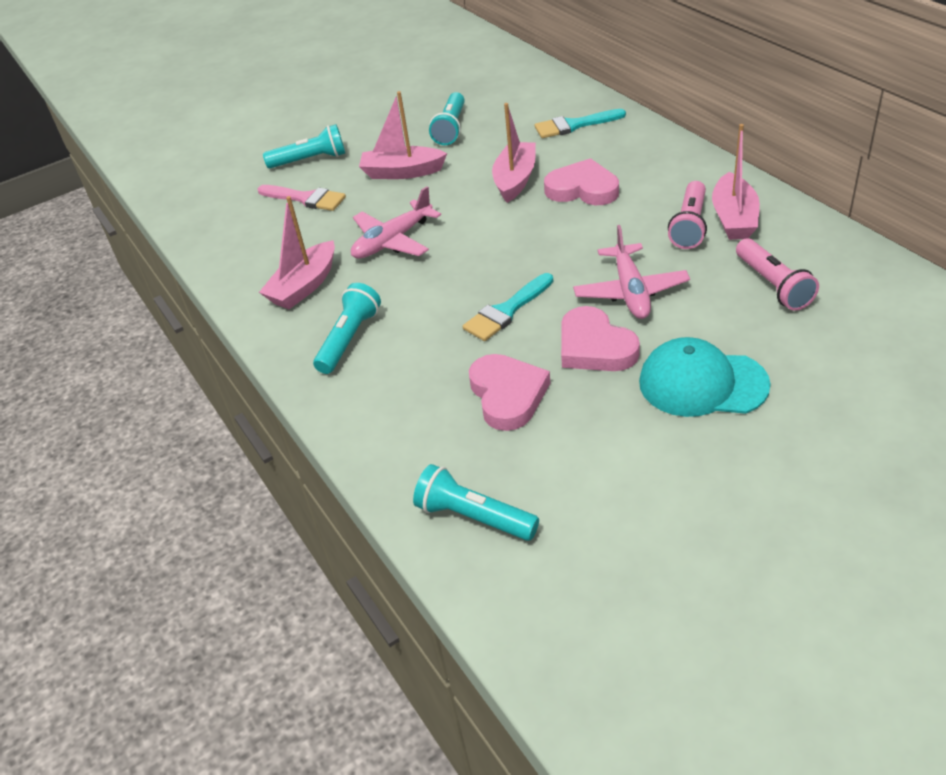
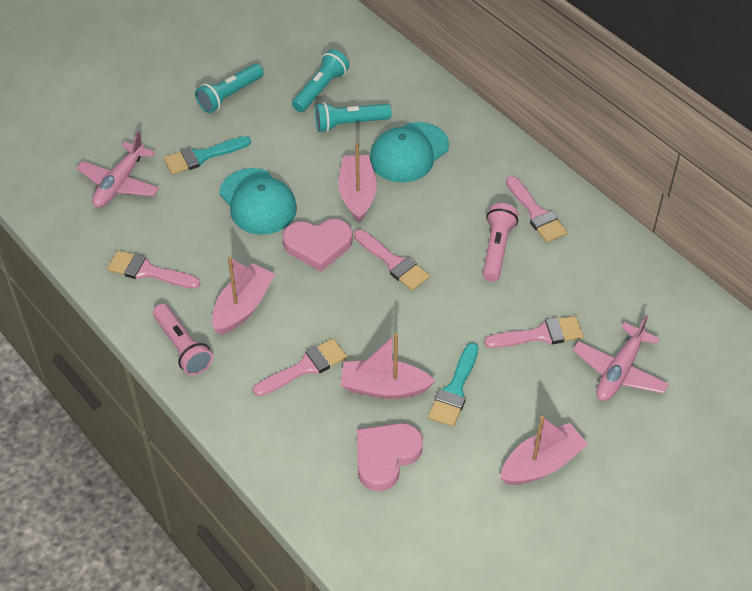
pink brush: [258,185,346,211] = 1 -> [107,250,200,289] [253,338,347,396] [354,229,430,291] [484,316,583,348] [506,176,568,242] = 5
pink heart: [469,354,550,431] [544,158,619,205] [561,306,640,371] = 3 -> [283,219,353,272] [357,423,423,491] = 2
turquoise cap: [639,337,771,417] = 1 -> [219,168,297,235] [370,122,449,183] = 2
turquoise flashlight: [263,124,345,168] [313,283,381,374] [413,464,539,541] [429,92,465,145] = 4 -> [195,64,264,113] [292,49,349,112] [315,102,392,132] = 3

